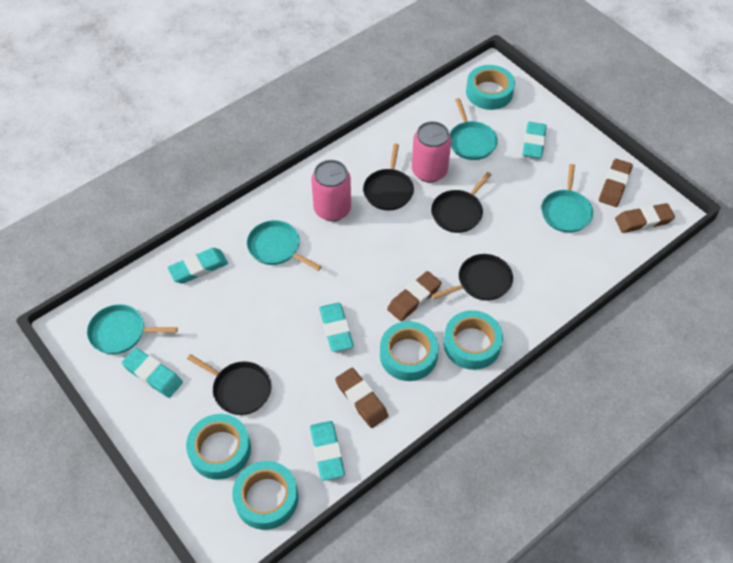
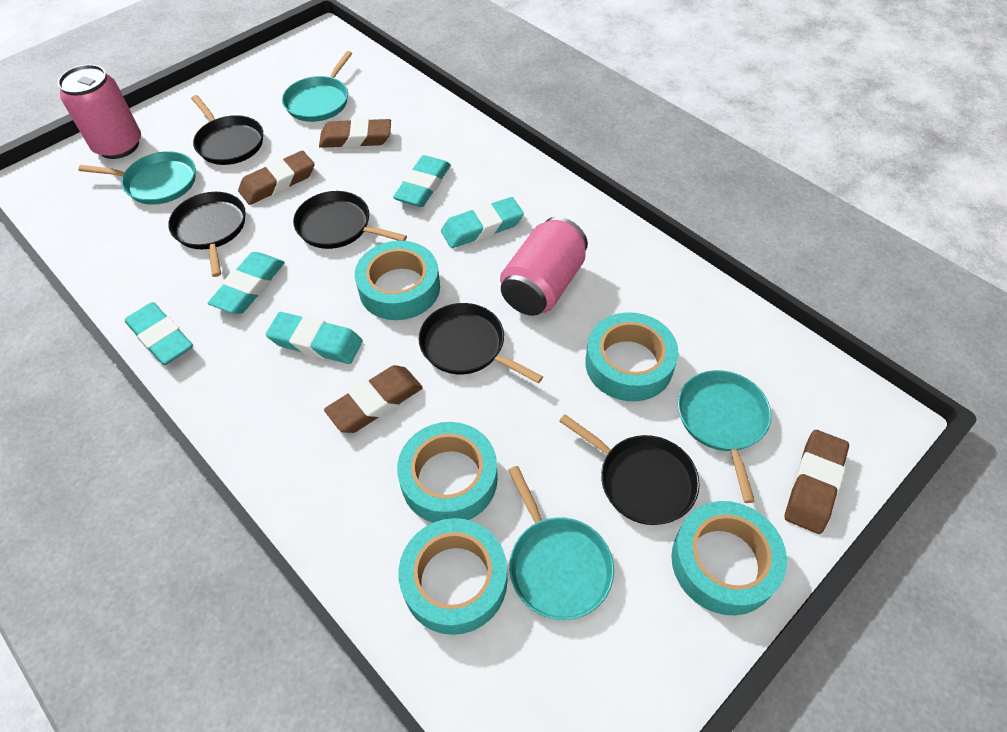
black pan: [187,354,271,415] [363,144,414,211] [431,172,492,233] [432,254,513,301] = 4 -> [168,192,246,277] [191,95,263,165] [293,191,407,249] [418,303,543,384] [559,414,700,525] = 5

